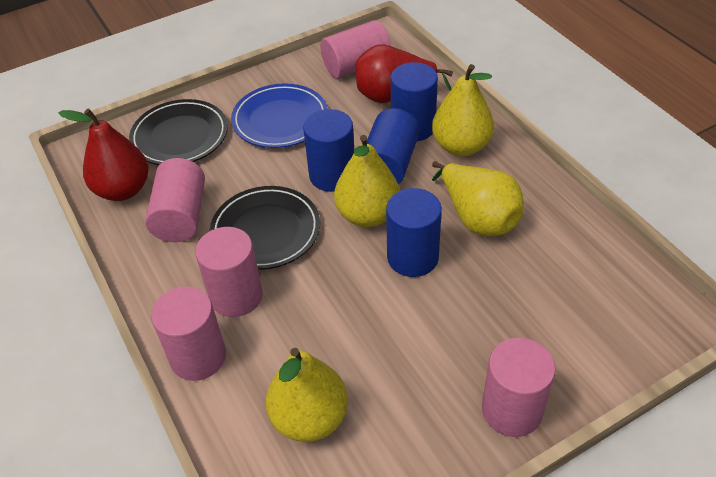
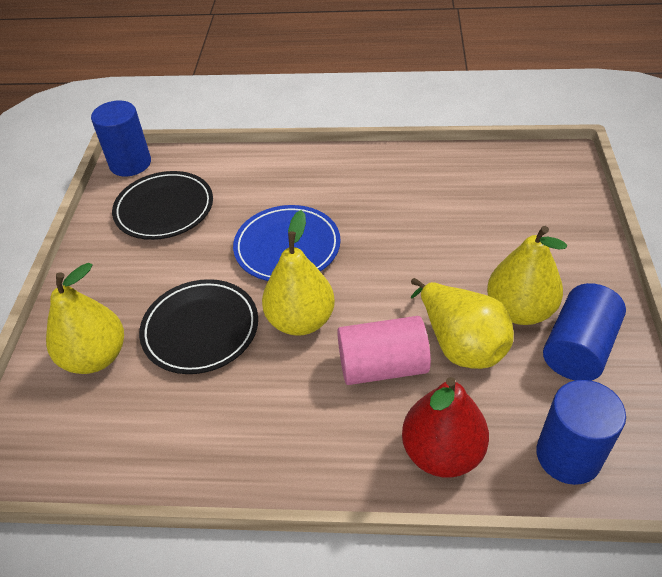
blue cylinder: [303,109,354,192] [367,108,420,184] [386,188,442,277] [391,62,438,141] = 4 -> [91,101,151,177] [536,380,626,485] [543,283,626,381] = 3
pink cylinder: [145,158,205,242] [151,286,226,381] [195,227,263,317] [320,20,391,79] [482,338,556,437] = 5 -> [337,316,431,385] = 1
red pear: [59,109,149,201] [356,44,453,103] = 2 -> [402,377,489,478] = 1

